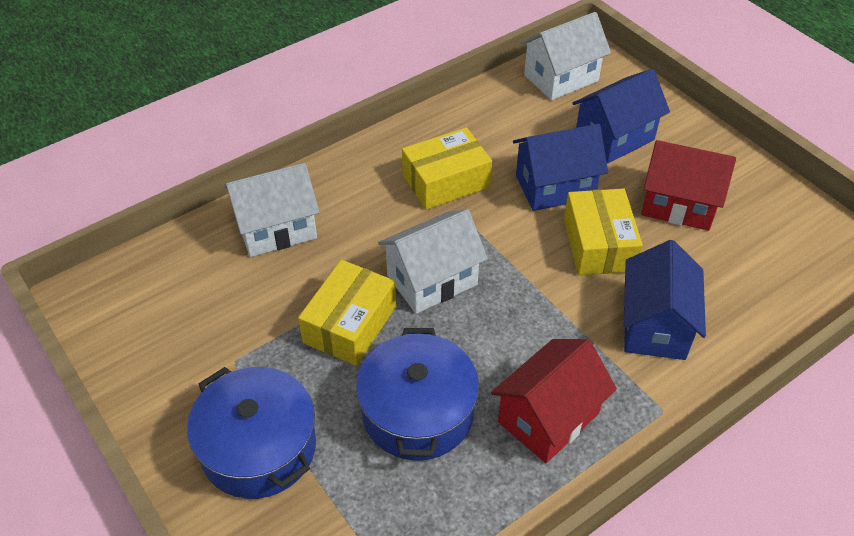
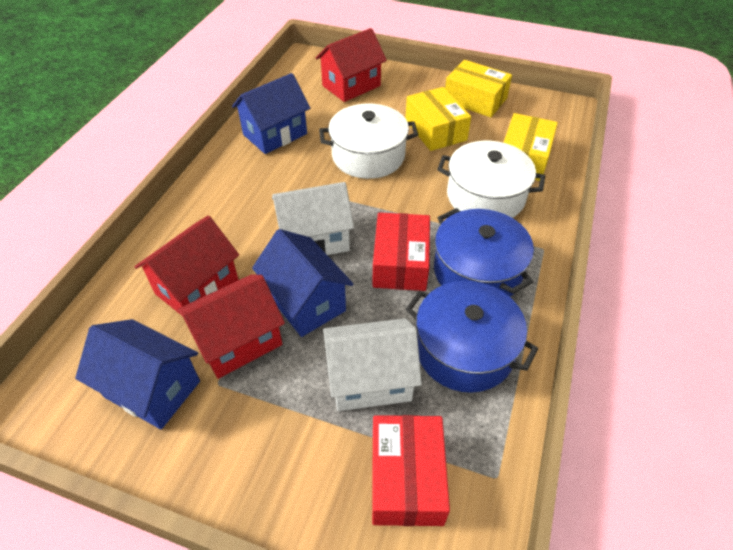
red box: none = 0 -> [372,212,430,291] [372,415,450,526] = 2
red house: [491,339,617,463] [641,140,736,231] = 2 -> [135,215,239,315] [177,274,285,379] [315,28,387,102] = 3
white house: [224,163,319,257] [378,209,488,314] [521,12,611,100] = 3 -> [272,182,354,255] [323,318,422,411] = 2
white pot: none = 0 -> [319,104,418,179] [437,141,545,218] = 2

